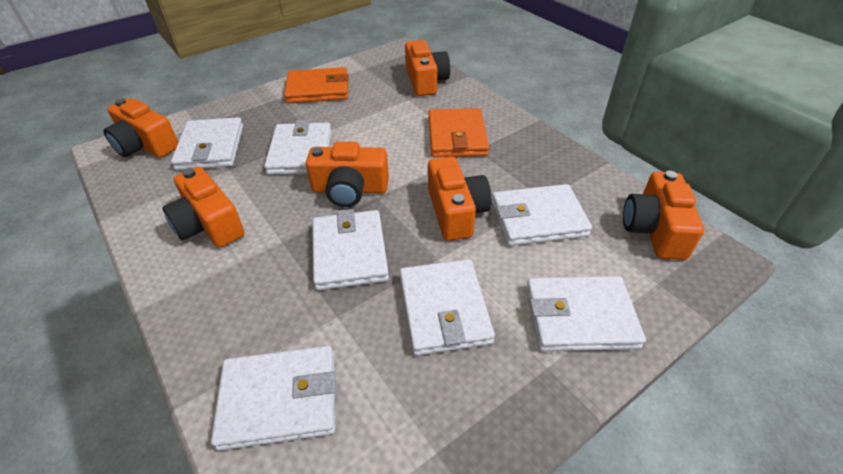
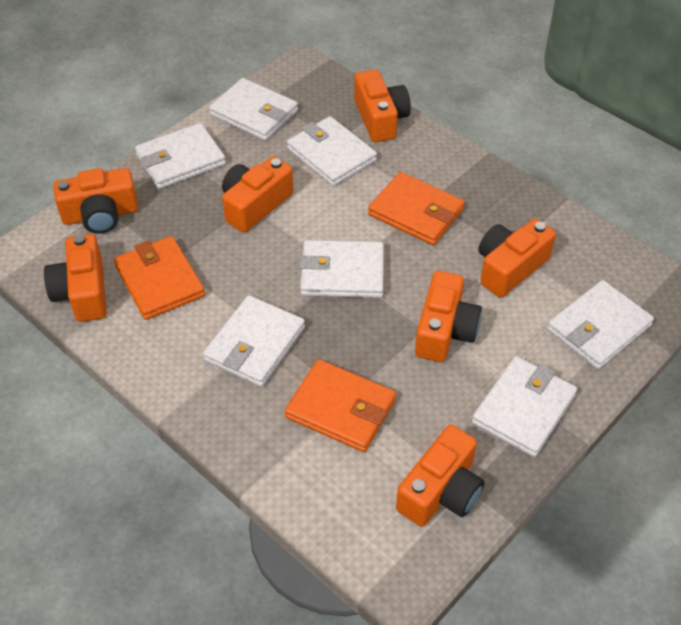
orange camera: [103,98,178,158] [162,167,245,248] [306,142,389,207] [405,40,450,96] [428,157,492,241] [623,171,704,260] = 6 -> [44,234,107,322] [53,168,138,234] [222,156,293,233] [354,69,411,142] [396,425,484,527] [415,271,482,362] [478,219,556,298] = 7
orange wallet: [284,67,349,103] [428,108,489,158] = 2 -> [114,236,205,320] [285,359,396,452] [368,172,465,245] = 3

